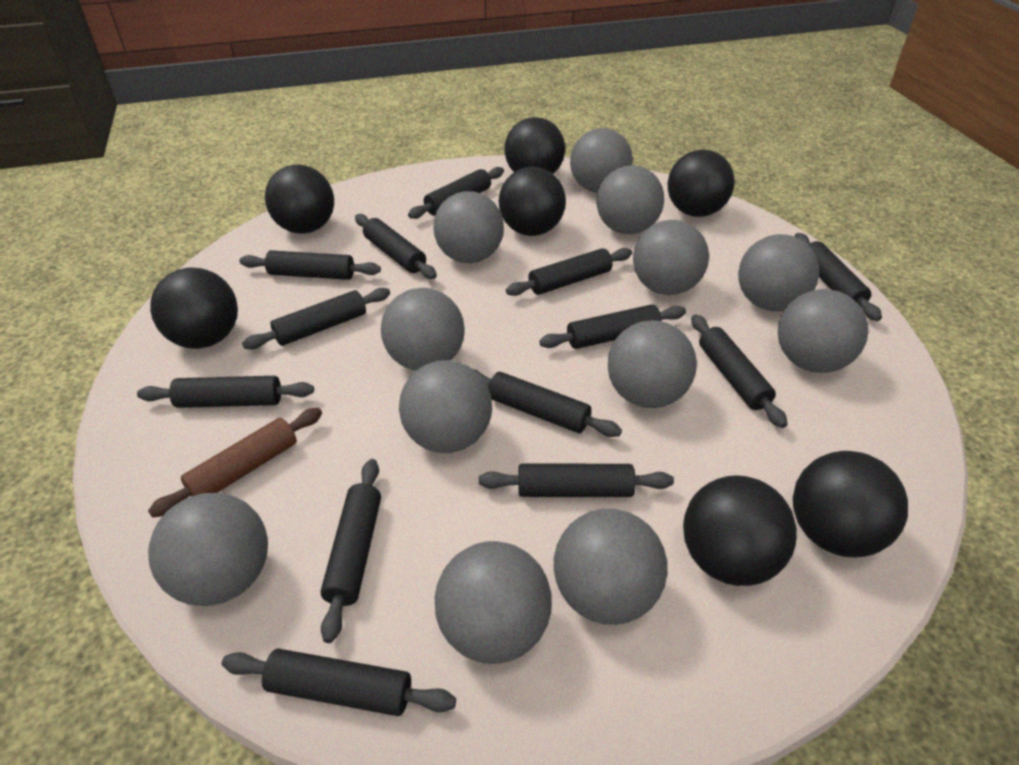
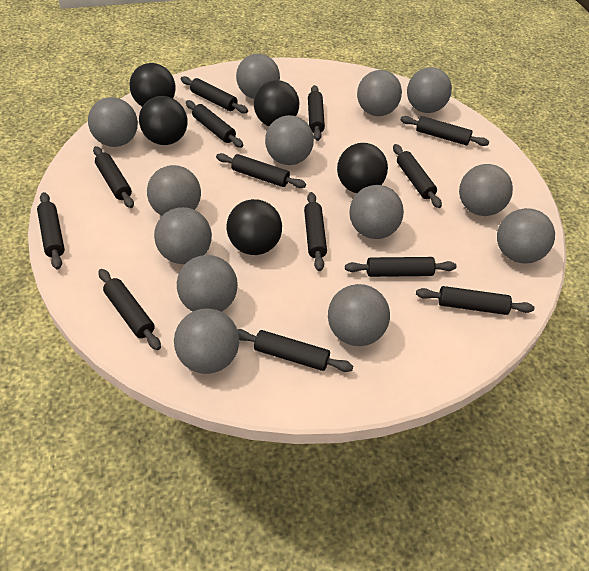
black ball: [150,268,238,349] [265,165,334,234] [499,167,566,236] [505,117,565,174] [668,150,734,217] [683,475,797,586] [793,451,908,557] = 7 -> [130,63,176,106] [139,96,188,145] [227,199,282,255] [254,80,299,126] [337,143,388,193] = 5
brown rolling pin: [148,408,322,517] = 1 -> none = 0
grey ball: [148,493,268,606] [381,288,465,371] [399,360,492,453] [433,191,504,263] [435,541,552,664] [554,509,667,625] [570,128,633,193] [596,165,664,234] [608,320,697,408] [633,220,709,295] [738,234,819,311] [778,289,868,373] = 12 -> [88,97,138,147] [147,165,201,216] [154,207,212,264] [174,308,239,374] [177,255,238,312] [236,54,280,99] [265,115,314,165] [328,284,390,346] [349,185,404,239] [357,70,402,116] [407,67,452,113] [459,164,513,216] [497,208,555,264] = 13

